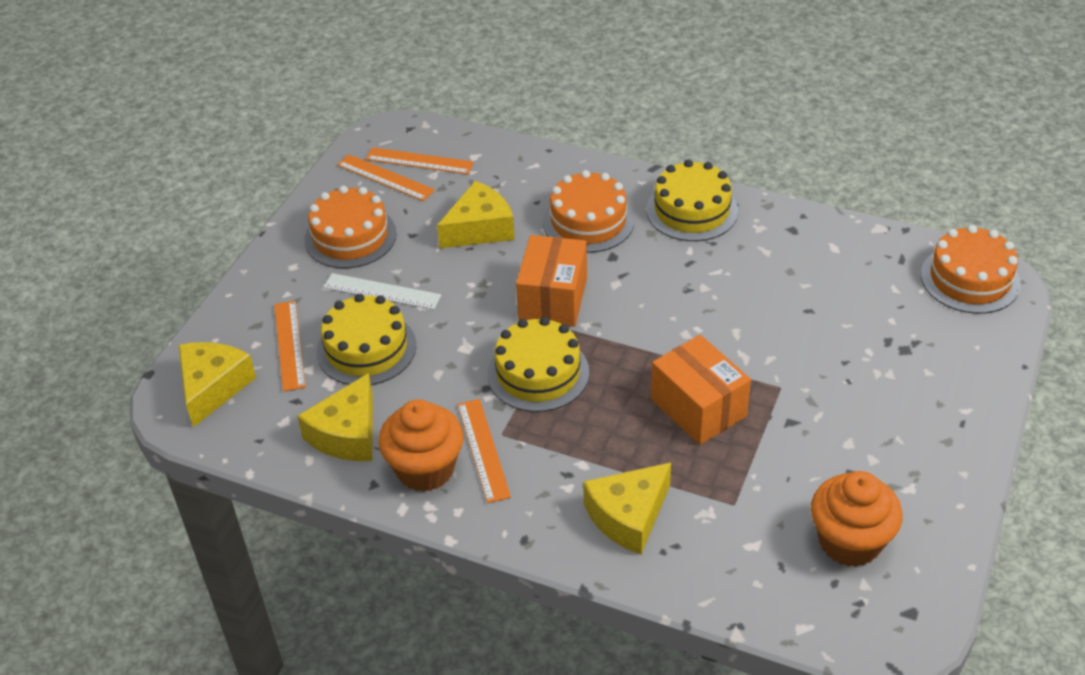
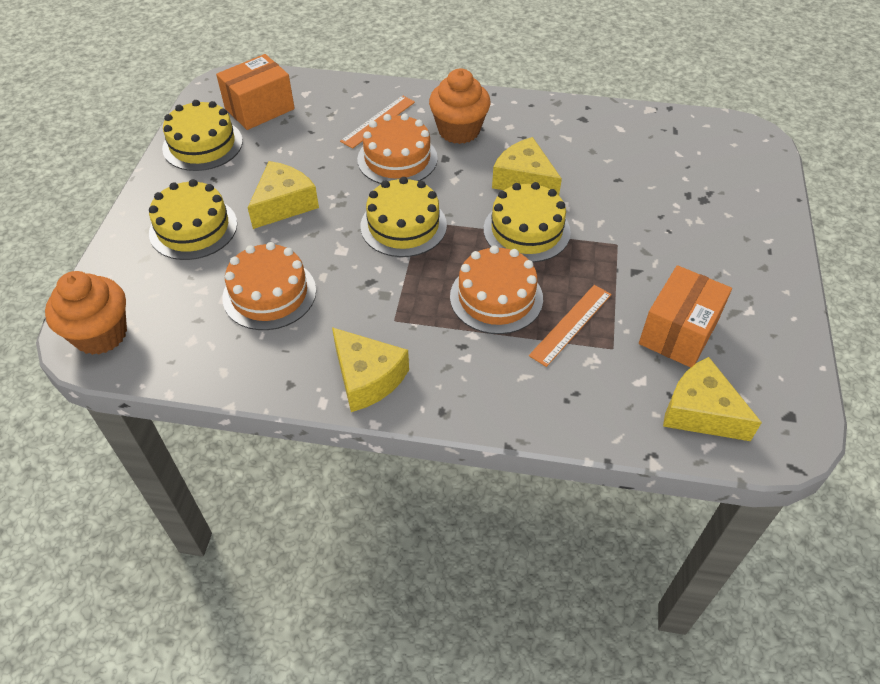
orange ruler: [274,301,306,392] [337,154,435,201] [366,147,474,174] [457,399,511,503] = 4 -> [340,95,415,149] [529,285,612,367] = 2
white ruler: [324,273,441,310] = 1 -> none = 0
yellow cake: [317,294,416,385] [487,317,589,412] [646,159,738,241] = 3 -> [149,179,237,260] [162,100,243,171] [360,177,447,257] [484,182,571,262] = 4

